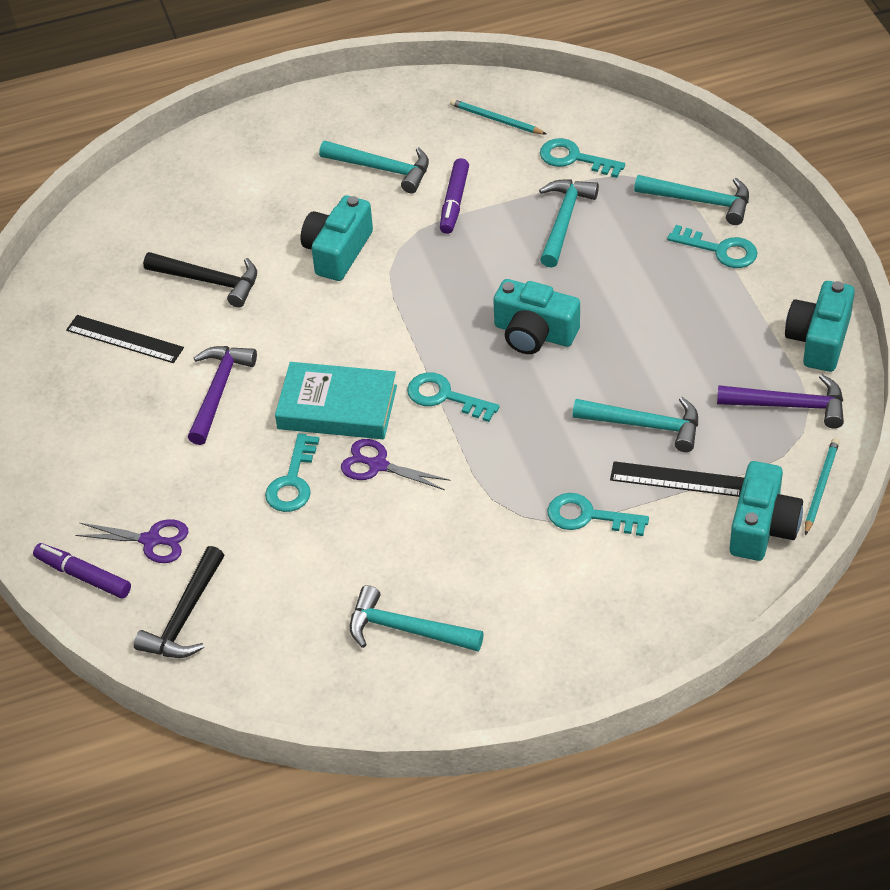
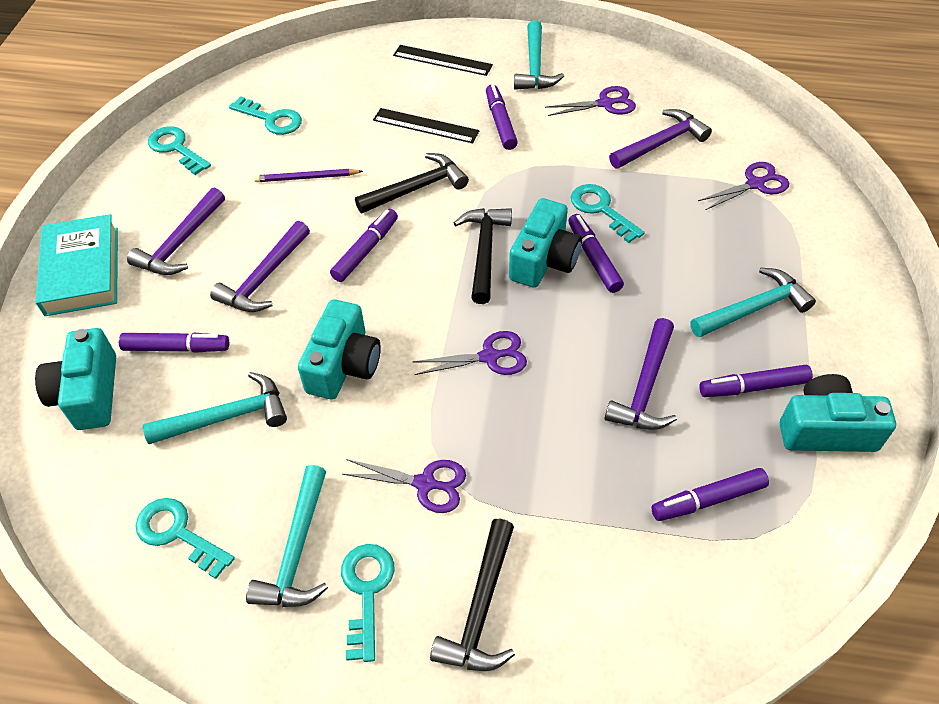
black hammer: [134,546,224,658] [143,252,257,308] = 2 -> [355,153,469,213] [430,519,515,671] [454,208,512,304] = 3
purple hammer: [188,346,257,445] [717,374,844,429] = 2 -> [127,188,225,275] [210,221,310,312] [605,318,677,430] [609,109,712,169] = 4
purple marker: [33,543,131,599] [440,158,469,234] = 2 -> [119,333,229,353] [330,209,398,282] [486,84,518,150] [568,214,624,293] [651,468,769,521] [699,365,813,397] = 6
purple pencil: none = 0 -> [254,169,363,182] = 1
purple scissors: [75,519,189,563] [341,439,451,490] = 2 -> [342,459,466,513] [413,331,527,375] [545,86,636,116] [698,162,789,210] = 4
turquoise hammer: [319,141,429,193] [350,585,484,651] [539,179,599,268] [573,397,698,452] [634,175,749,225] = 5 -> [143,372,287,444] [246,465,328,607] [514,20,564,90] [690,268,816,338] = 4
turquoise pencil: [450,99,546,134] [805,438,840,535] = 2 -> none = 0

